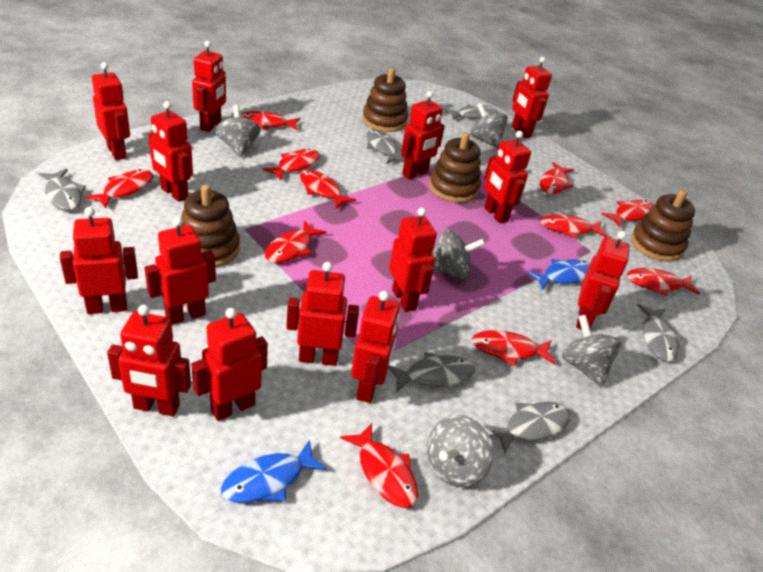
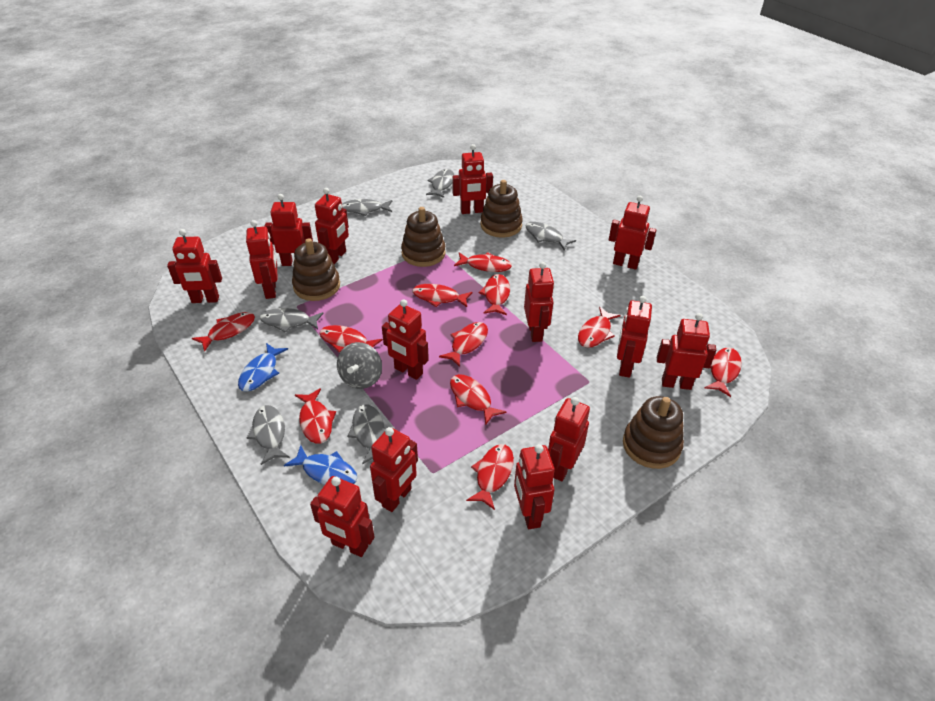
grey spinning top: [215,105,261,158] [427,415,493,488] [432,230,485,278] [470,103,508,149] [562,315,622,387] = 5 -> [337,342,382,389] = 1

